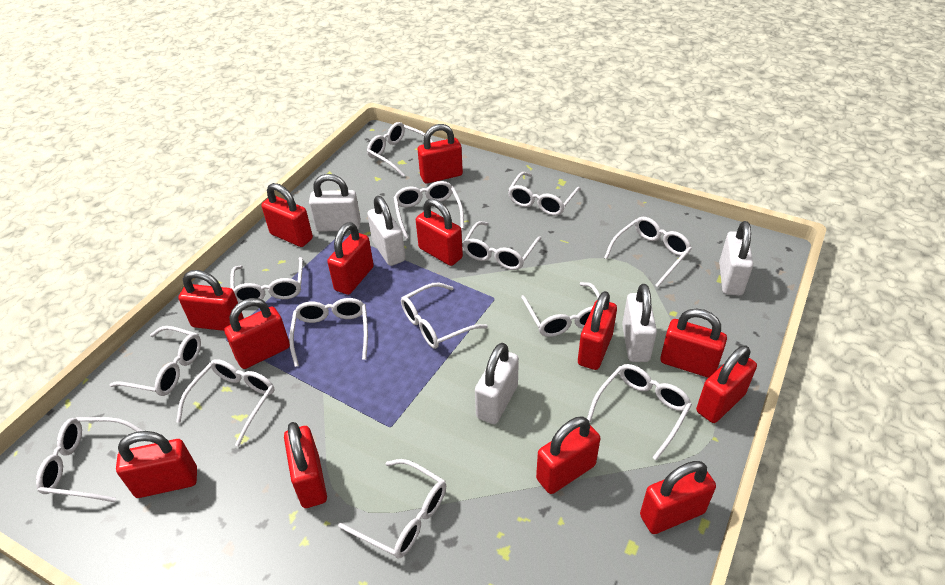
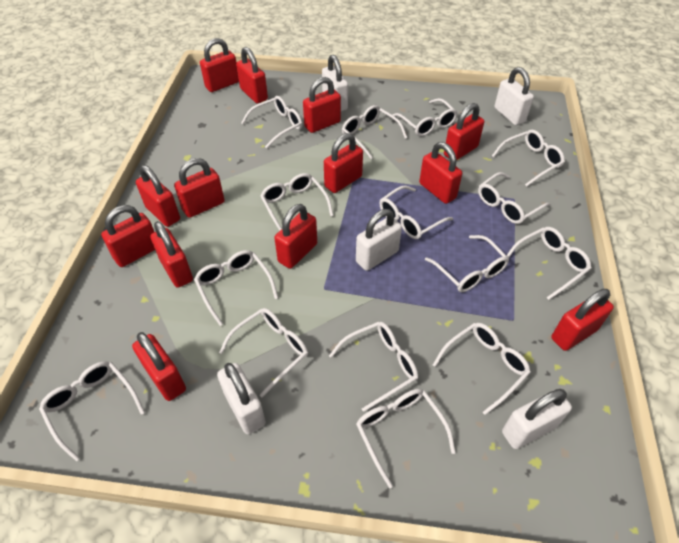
white glasses: [36,417,143,502] [109,326,201,396] [176,359,275,447] [230,257,303,303] [289,298,368,367] [338,459,446,558] [367,122,433,177] [394,181,464,239] [401,283,488,349] [463,221,542,270] [508,172,581,216] [521,282,600,337] [587,364,692,460] [604,217,692,287] = 14 -> [39,361,145,461] [194,250,278,326] [219,308,308,397] [241,96,302,148] [260,173,334,231] [329,322,418,412] [342,105,407,159] [356,389,456,488] [380,185,453,239] [392,98,458,136] [425,235,509,292] [433,323,531,415] [478,172,551,224] [492,130,565,187] [506,227,592,300] = 15

